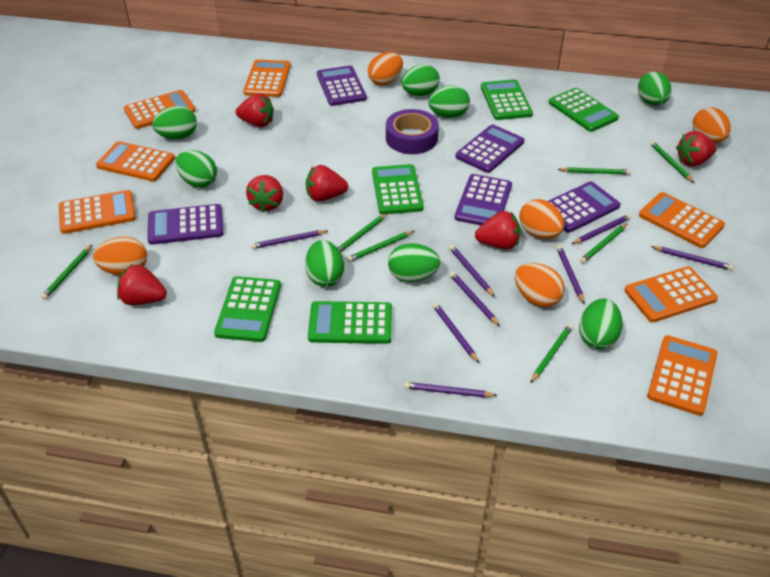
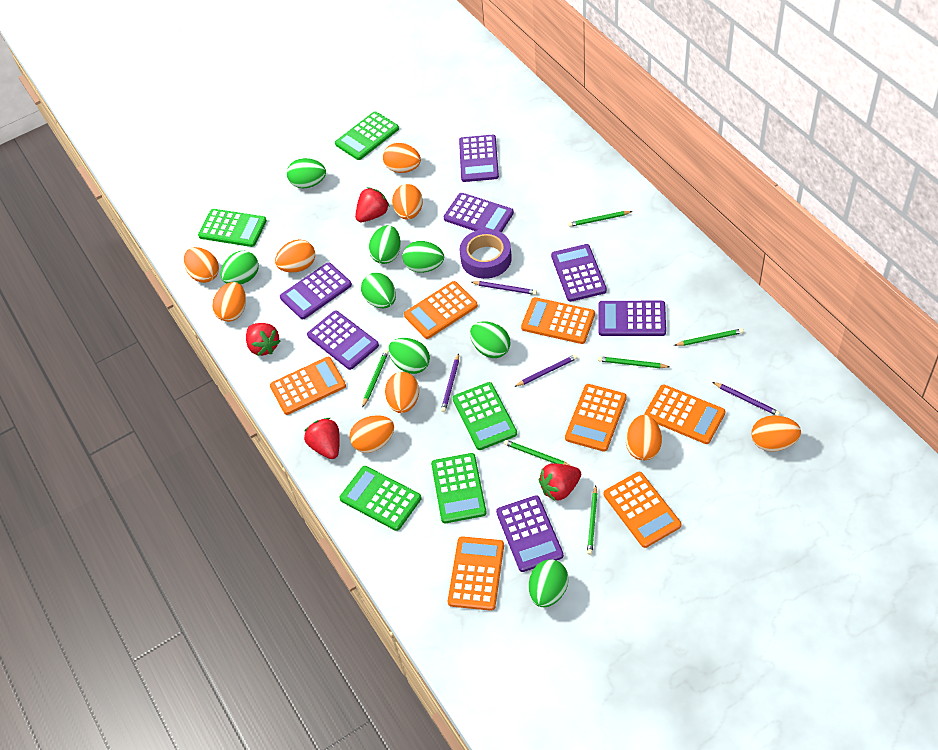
green pencil: [41,245,92,300] [338,213,388,252] [347,231,414,262] [530,324,573,383] [558,167,631,175] [580,223,628,263] [650,141,694,183] = 7 -> [362,350,389,408] [504,440,571,466] [568,211,633,227] [587,485,598,555] [598,356,670,368] [674,328,743,346] = 6
orange egg: [93,237,147,275] [368,52,403,85] [515,263,565,307] [519,199,565,239] [693,107,731,143] = 5 -> [184,247,219,283] [212,282,246,322] [275,240,315,272] [350,415,394,453] [383,143,421,173] [385,372,419,413] [392,184,423,220] [626,415,662,460] [751,415,801,452] = 9
purple calculator: [148,204,223,245] [317,66,367,106] [454,174,512,225] [455,124,525,173] [548,181,621,233] = 5 -> [280,262,352,319] [307,311,379,370] [444,193,514,233] [459,135,499,182] [496,495,564,572] [551,244,607,302] [598,301,666,336] = 7
purple pencil: [251,230,328,249] [404,382,497,397] [433,303,479,363] [449,245,495,297] [450,272,500,326] [557,245,584,304] [572,214,631,244] [651,246,733,270] = 8 -> [441,353,459,412] [471,281,537,295] [514,354,578,387] [713,382,780,416] = 4
red strawberry: [117,264,167,305] [236,93,274,127] [246,175,283,212] [306,165,348,202] [475,211,521,249] [676,131,717,166] = 6 -> [246,323,280,356] [304,418,340,459] [355,187,390,222] [539,463,581,501] = 4

